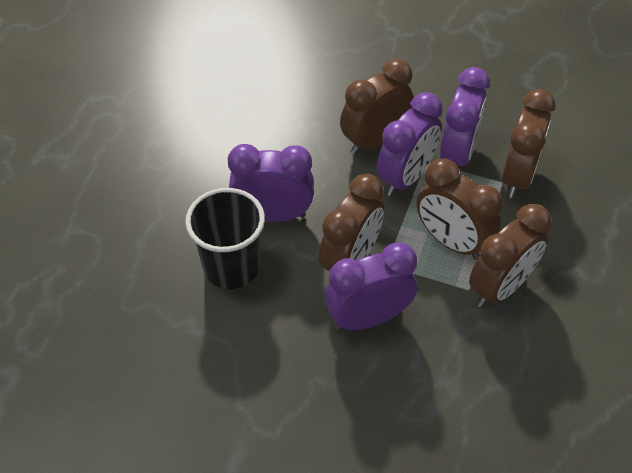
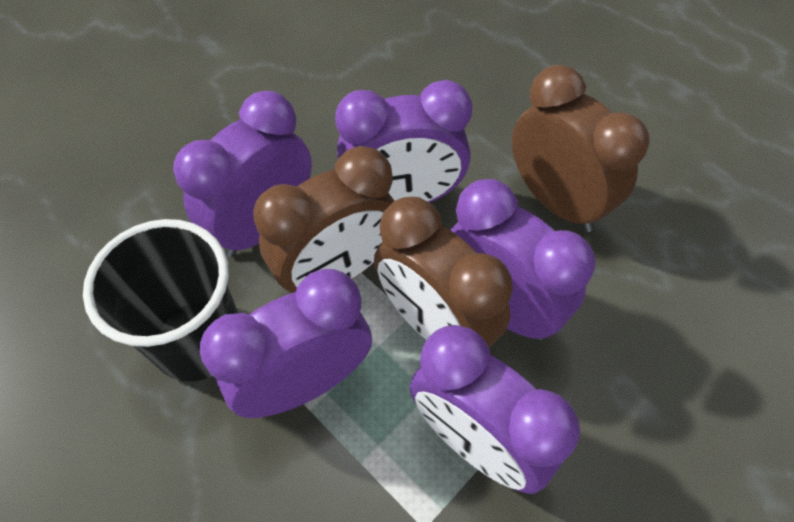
brown clock: [319,174,384,271] [340,59,413,155] [417,159,502,260] [469,204,552,308] [501,89,556,198] = 5 -> [253,146,394,293] [374,197,513,348] [512,65,649,232] = 3
purple clock: [228,144,314,222] [325,242,417,330] [376,92,443,196] [440,67,490,166] = 4 -> [173,91,312,257] [200,269,372,418] [335,80,472,203] [409,325,580,494] [451,179,596,340] = 5

